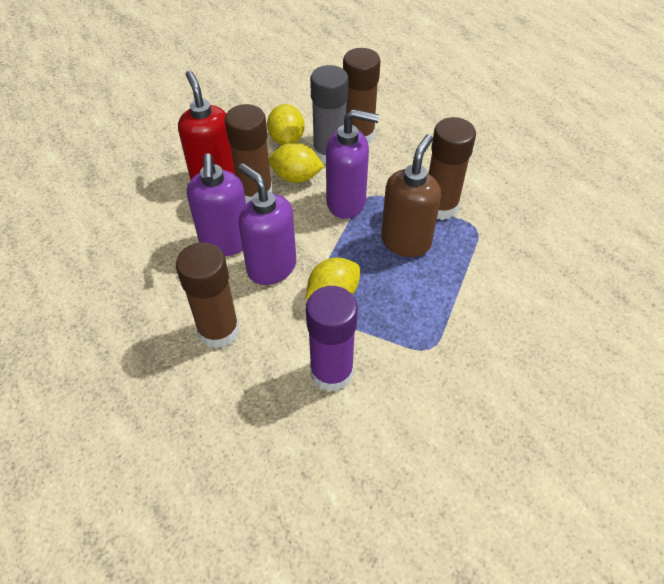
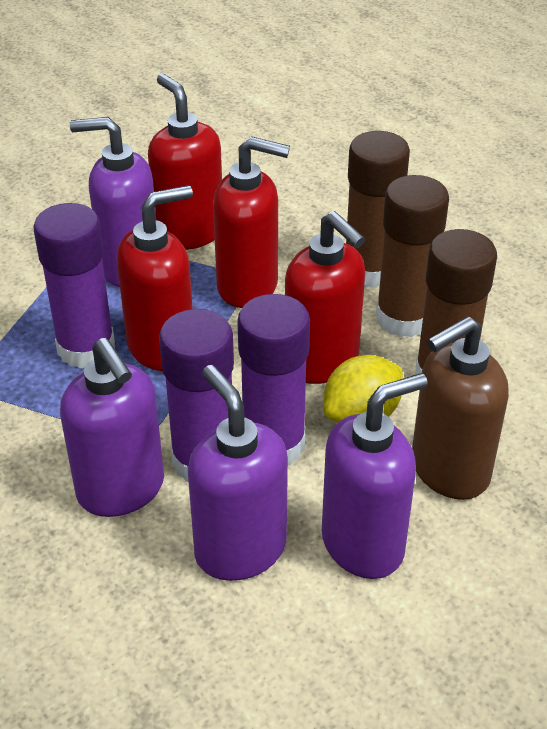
brown glue stick: [176,242,240,349] [225,104,273,204] [343,48,380,144] [429,117,476,220] = 4 -> [346,131,410,288] [376,175,449,337] [415,229,497,375] = 3
grey glue stick: [310,65,349,164] = 1 -> none = 0
purple glue stick: [306,286,358,392] = 1 -> [33,203,115,369] [159,309,234,482] [237,294,310,466] = 3
purple soap dispenser: [187,153,246,256] [238,163,296,285] [326,109,379,219] = 3 -> [60,338,164,517] [70,117,156,287] [188,365,288,581] [322,373,428,579] = 4
red soap dispenser: [178,71,235,180] = 1 -> [117,185,193,371] [148,74,222,250] [213,136,290,308] [285,211,365,384] = 4
yellow lemon: [267,104,305,145] [269,143,325,183] [306,258,360,300] = 3 -> [323,355,403,423] = 1

